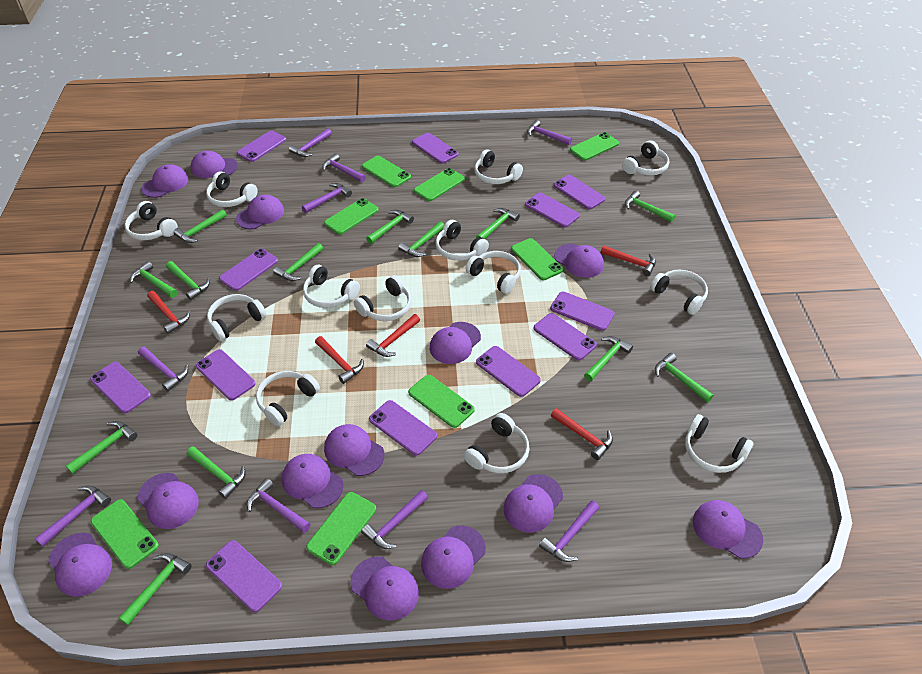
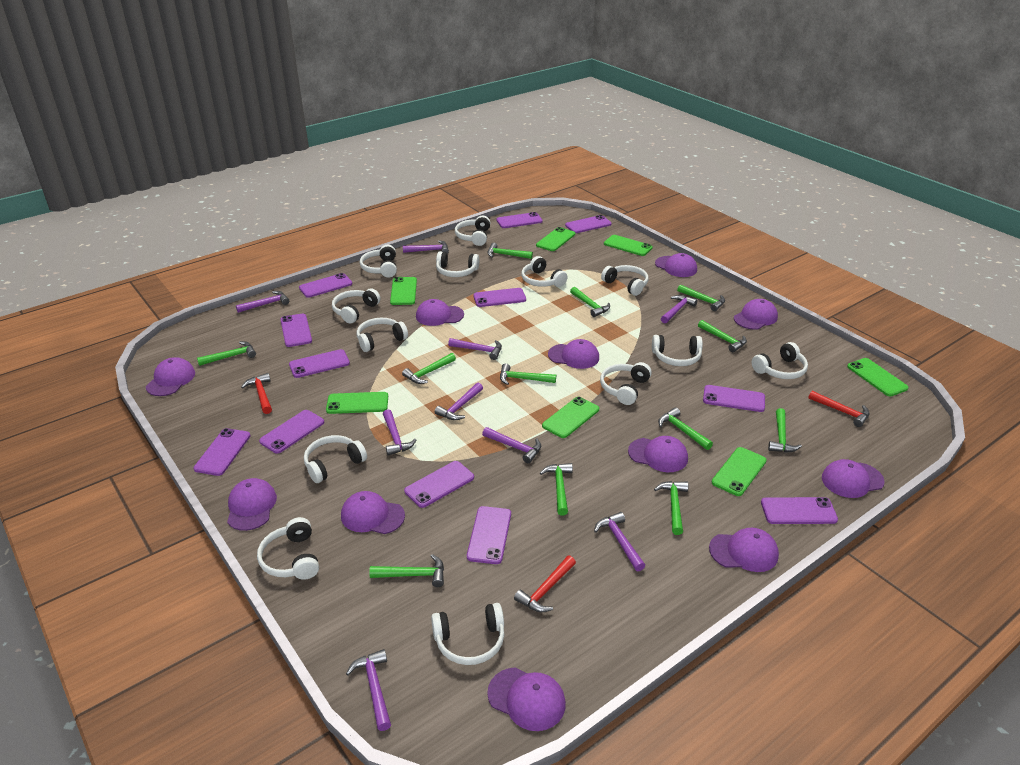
green hammer: [66,421,137,474] [119,553,192,625] [130,261,177,298] [166,261,210,300] [173,209,227,243] [187,446,246,499] [273,243,323,281] [366,210,414,244] [398,221,444,257] [476,208,520,239] [584,336,633,381] [625,191,675,222] [655,353,713,403] = 13 -> [197,341,256,366] [369,554,444,587] [402,353,456,384] [487,243,533,259] [500,363,556,385] [540,463,573,515] [570,287,610,317] [654,481,689,535] [658,407,713,450] [677,284,725,311] [698,320,747,352] [768,408,802,452] = 12
green phone: [91,499,159,569] [306,492,376,565] [324,198,379,235] [362,156,411,187] [408,375,475,428] [414,168,465,201] [511,238,563,280] [570,132,619,161] = 8 -> [326,392,388,414] [390,277,417,305] [536,227,575,251] [542,397,599,438] [604,235,653,256] [712,447,766,496] [847,358,909,396] = 7
purple cap: [48,533,112,597] [137,473,199,529] [141,164,189,198] [191,151,238,178] [236,195,284,229] [282,454,344,508] [324,424,384,476] [350,557,419,621] [421,525,486,589] [430,322,481,364] [504,474,563,533] [554,244,604,278] [693,500,763,559] = 13 -> [146,357,195,396] [227,478,277,531] [341,491,405,534] [416,299,464,326] [487,667,566,731] [548,339,599,369] [628,436,688,472] [655,253,697,277] [709,528,779,572] [734,299,778,330] [822,459,885,498] = 11
red hammer: [147,291,190,334] [315,336,364,384] [366,314,420,357] [551,408,613,460] [601,245,656,276] = 5 -> [241,373,272,414] [514,556,576,612] [808,391,869,427] = 3

